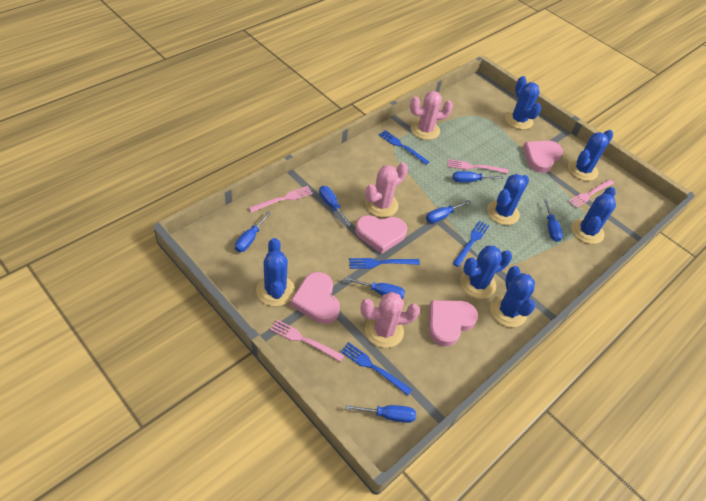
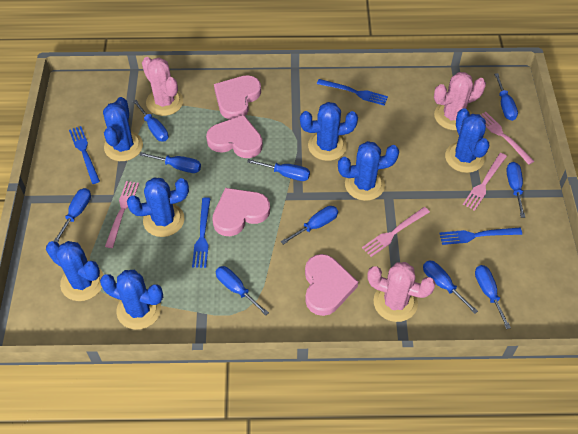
blue screwdriver: [235,211,271,252] [319,186,351,226] [345,277,405,299] [345,405,416,423] [426,200,471,223] [453,171,504,183] [544,199,563,242] = 7 -> [54,188,91,242] [133,100,168,142] [139,152,201,173] [216,266,269,316] [247,159,310,181] [281,206,338,245] [423,260,478,314] [475,265,511,329] [494,73,518,121] [506,162,525,218] = 10

